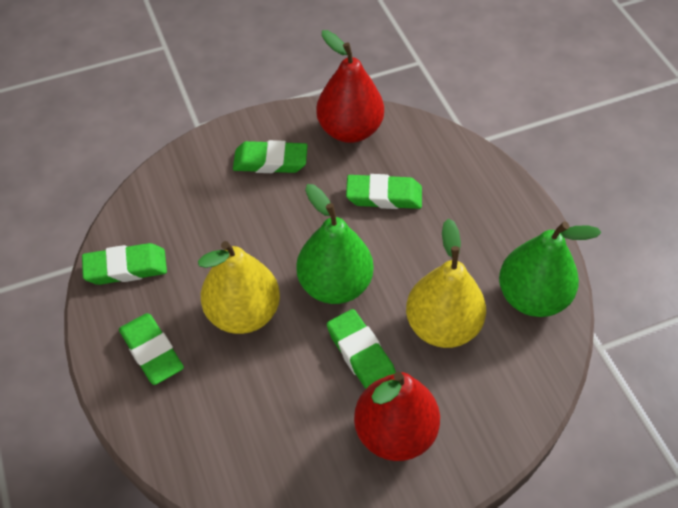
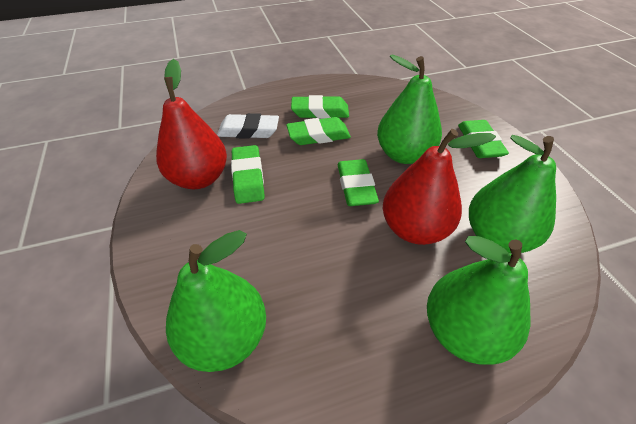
green pear: [296,184,373,304] [499,221,601,317] = 2 -> [166,230,266,372] [377,54,442,164] [427,236,531,365] [469,135,556,254] = 4
white eraser: none = 0 -> [217,113,279,139] = 1
yellow pear: [198,241,280,334] [406,218,486,348] = 2 -> none = 0

